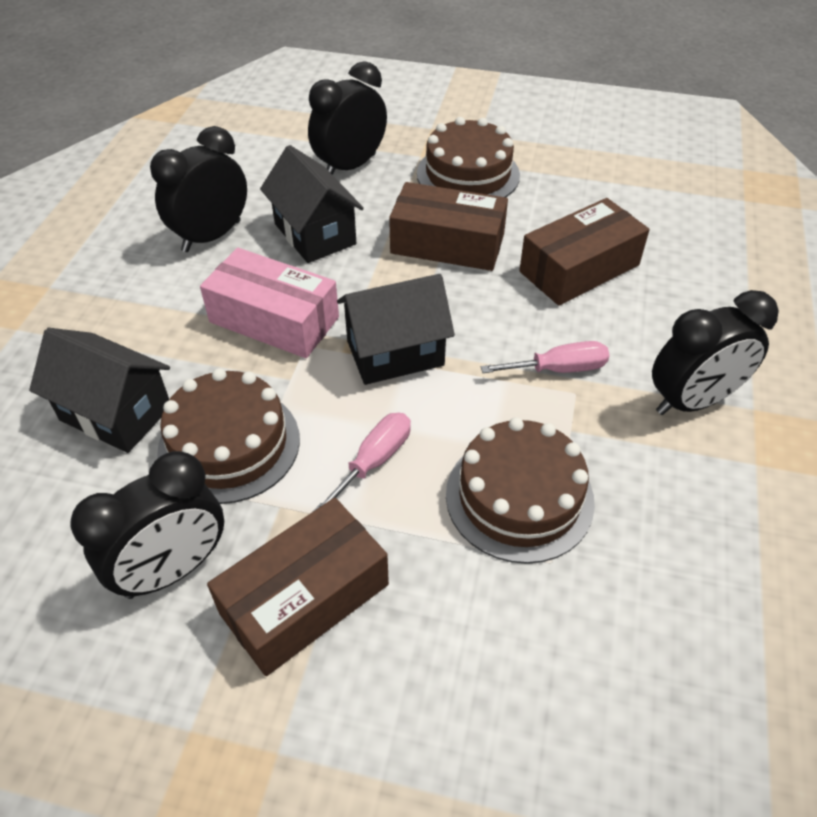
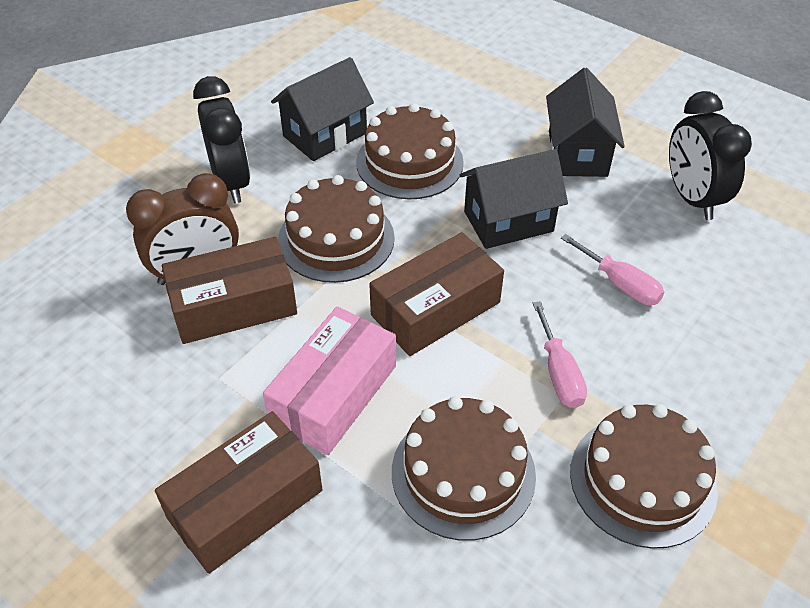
black clock: [71,451,224,599] [150,126,247,252] [308,61,387,175] [652,290,779,415] = 4 -> [193,76,250,204] [669,91,752,220] = 2
brown cake: [157,368,300,504] [417,117,520,197] [446,417,595,564] = 3 -> [278,175,395,283] [356,103,464,199] [392,396,536,541] [570,404,718,549] = 4
brown clock: none = 0 -> [126,173,239,285] = 1

